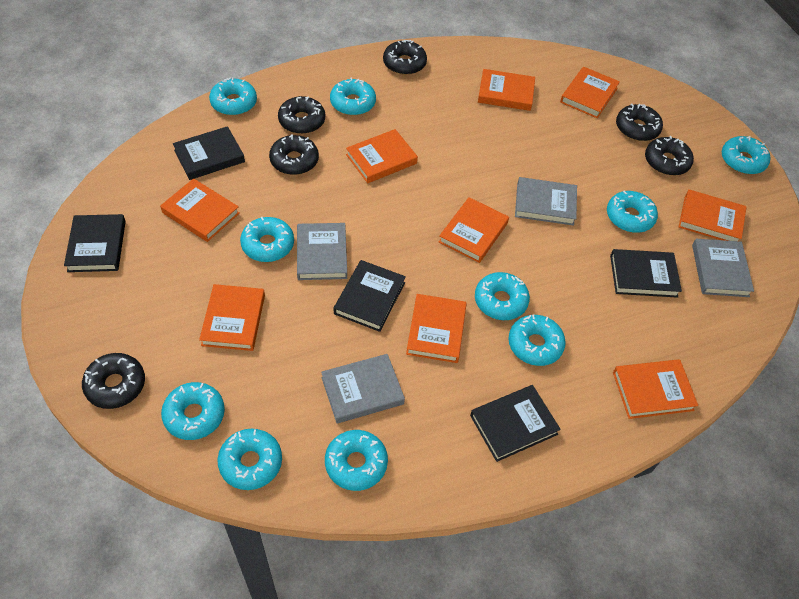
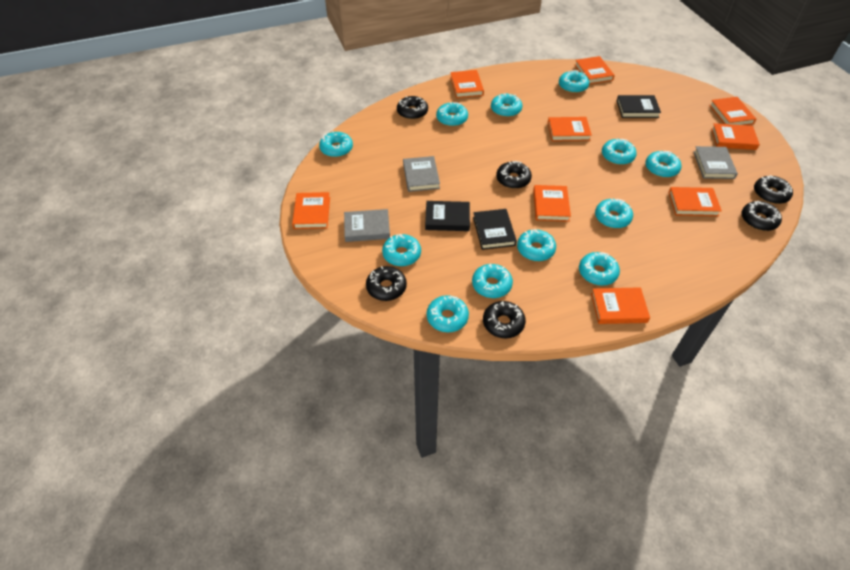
black book: [64,214,126,272] [173,126,245,180] [334,260,406,332] [470,385,561,462] [610,249,682,298] = 5 -> [425,201,470,231] [473,209,517,250] [617,95,661,118] = 3
grey book: [297,223,347,280] [321,354,405,423] [515,177,577,226] [692,239,754,297] = 4 -> [344,209,390,242] [403,156,440,192] [693,146,738,179] = 3
turquoise donut: [161,382,225,440] [209,77,257,115] [218,429,282,490] [240,217,294,262] [325,430,388,491] [330,78,376,115] [475,272,530,320] [508,314,566,366] [607,191,658,233] [722,136,770,174] = 10 -> [319,131,353,157] [382,234,421,266] [427,295,469,332] [436,102,468,126] [472,264,513,298] [491,93,523,117] [517,229,556,261] [559,70,589,93] [579,252,620,286] [595,199,633,228] [602,139,637,165] [645,151,682,178] = 12

